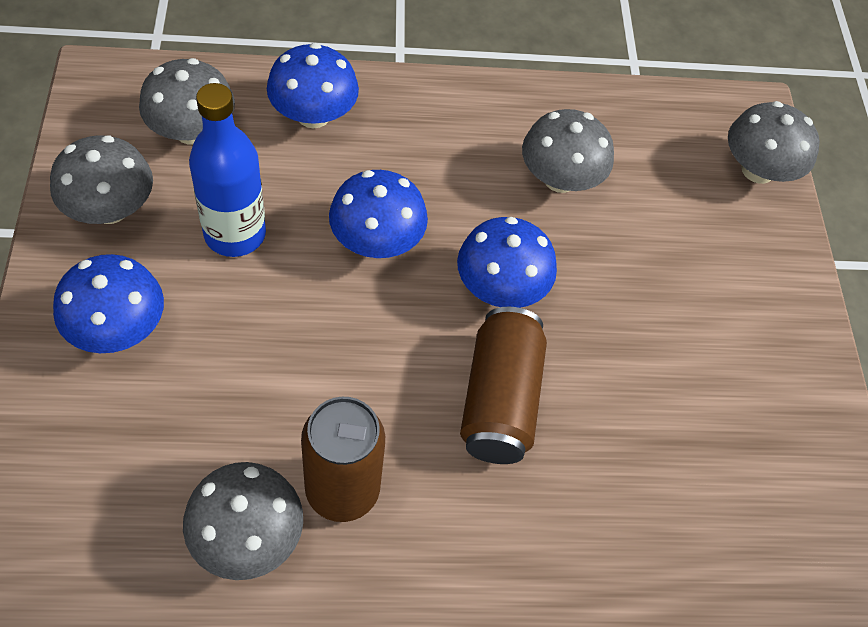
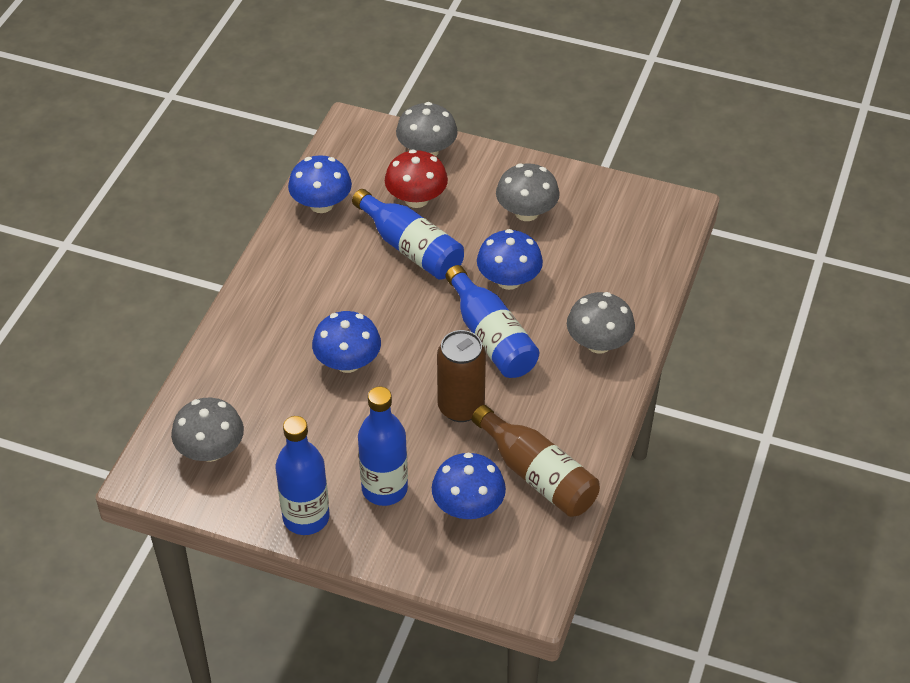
blue bottle: [189,83,266,257] = 1 -> [276,416,329,535] [352,189,464,280] [358,387,408,506] [445,265,539,378] = 4
brown bottle: none = 0 -> [472,405,600,517] = 1
brown can: [301,397,385,522] [460,307,547,464] = 2 -> [437,330,486,422] = 1
grey mushroom: [50,135,153,224] [139,58,235,145] [183,462,303,580] [522,109,614,193] [728,101,820,184] = 5 -> [171,398,244,462] [396,102,458,156] [496,163,560,221] [567,292,635,354] = 4
red mushroom: none = 0 -> [385,150,448,208] = 1

